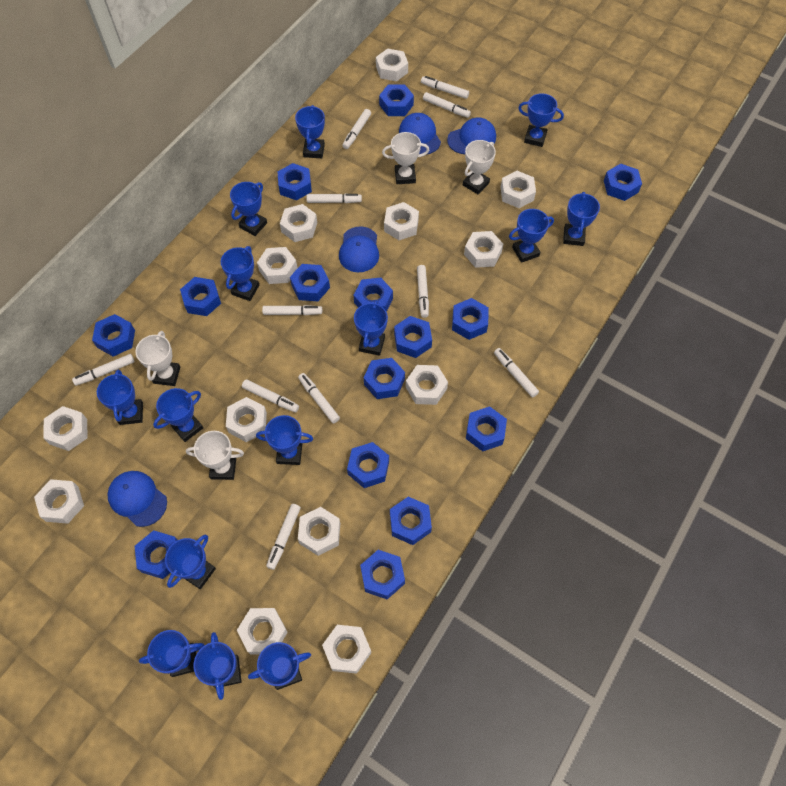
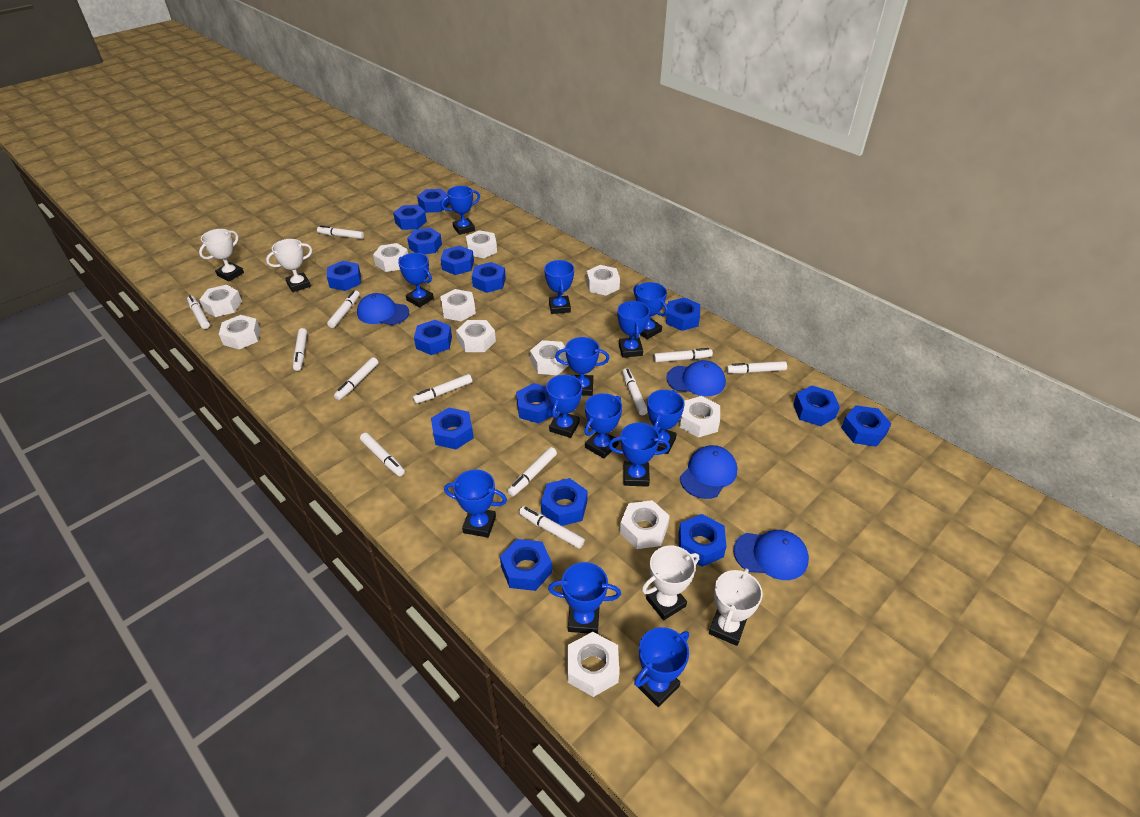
blue trophy: [97,370,143,425] [139,630,205,677] [153,388,203,442] [165,535,216,589] [194,632,242,700] [221,246,259,301] [230,182,267,236] [248,642,311,690] [256,415,313,465] [295,105,325,158] [354,300,388,356] [509,209,554,263] [518,93,564,147] [563,192,600,246] = 14 -> [398,253,434,307] [441,186,480,235] [444,469,507,538] [544,260,574,314] [546,375,583,438] [548,562,621,634] [555,337,609,396] [584,393,622,459] [608,423,670,487] [617,301,650,358] [633,282,668,339] [634,627,689,707] [647,390,685,454] = 13
white marker: [72,354,135,386] [242,379,299,412] [262,305,322,315] [266,504,301,570] [298,373,340,423] [306,194,362,203] [342,109,371,149] [417,265,429,318] [421,76,469,99] [423,92,471,118] [494,348,539,397] = 11 -> [187,295,210,329] [293,328,307,371] [317,225,364,239] [327,290,360,328] [334,357,379,400] [360,433,405,476] [413,374,472,404] [507,447,557,497] [519,506,585,549] [622,368,648,415] [654,348,713,363] [726,361,787,374] = 12
white nut: [34,479,84,524] [43,406,87,451] [226,397,267,442] [237,608,288,655] [257,247,298,284] [280,204,317,242] [298,507,340,556] [322,625,371,674] [376,49,408,81] [384,202,419,240] [406,365,448,405] [464,231,503,268] [501,171,536,208] = 13 -> [199,285,242,317] [219,315,260,349] [373,243,408,272] [440,289,476,321] [456,320,496,352] [466,230,497,258] [530,340,569,375] [568,632,619,697] [586,265,620,296] [620,500,670,549] [680,396,720,438] = 11

